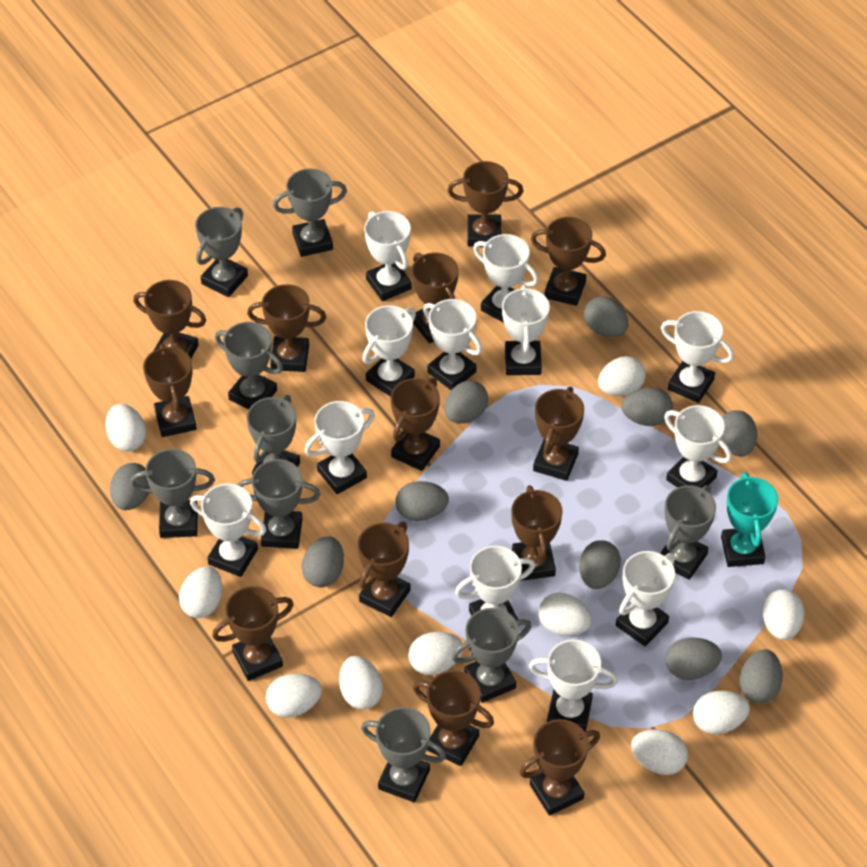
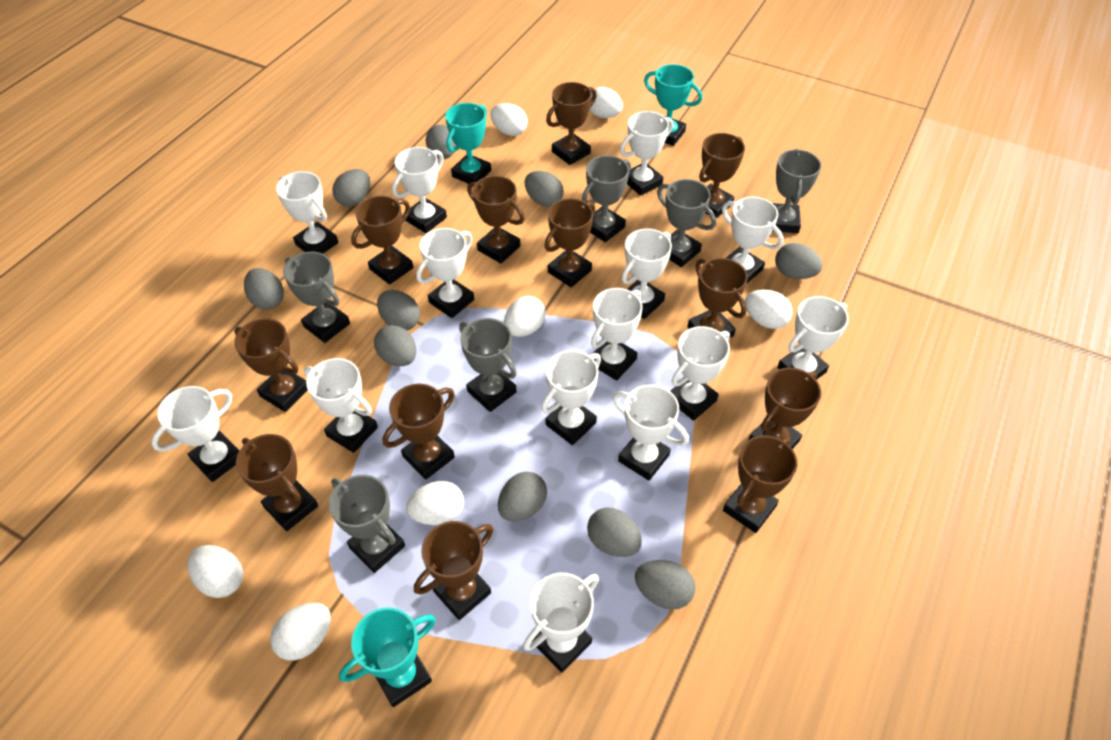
brown trophy: [133,280,206,358] [143,344,197,437] [212,586,294,681] [247,284,326,372] [357,522,410,617] [391,378,440,471] [412,253,458,344] [413,670,494,766] [447,161,524,247] [511,485,563,581] [519,719,600,816] [531,217,606,306] [533,387,584,481] = 13 -> [234,318,308,412] [236,434,318,531] [351,196,413,285] [382,384,455,480] [414,521,494,620] [467,176,525,263] [544,198,595,287] [546,82,597,165] [687,258,748,338] [699,133,745,219] [723,435,798,533] [748,368,821,449] = 12
grey trophy: [130,449,215,538] [195,207,248,297] [215,322,283,409] [237,459,320,549] [247,395,300,476] [273,169,347,257] [361,707,446,802] [452,608,531,703] [660,485,716,580] = 9 -> [283,252,350,343] [329,475,405,573] [459,318,517,412] [582,155,631,242] [657,179,716,267] [773,149,822,233] = 6
turquoise trophy: [721,472,778,567] = 1 -> [339,607,436,707] [445,103,491,184] [644,64,703,146] = 3
white egg: [105,404,146,451] [179,566,222,618] [266,674,322,718] [339,656,383,710] [408,632,463,675] [538,592,592,636] [598,356,646,396] [631,729,688,775] [693,690,750,734] [763,589,805,640] = 10 -> [187,545,243,598] [270,603,331,661] [406,481,464,525] [490,103,528,136] [504,296,546,337] [590,87,623,118] [745,290,793,329] = 7
white trophy: [190,483,267,577] [304,401,375,494] [362,305,416,397] [364,211,412,301] [423,299,482,390] [455,546,535,627] [473,234,539,323] [502,285,550,375] [529,640,618,731] [616,551,675,646] [661,311,734,403] [664,405,732,488] = 12 -> [151,386,239,482] [276,171,339,254] [304,358,378,453] [392,147,447,233] [416,228,474,318] [523,573,599,673] [541,350,601,445] [591,288,643,381] [613,384,689,480] [620,111,673,196] [622,228,672,319] [670,326,730,421] [722,197,784,284] [777,296,849,380] = 14

